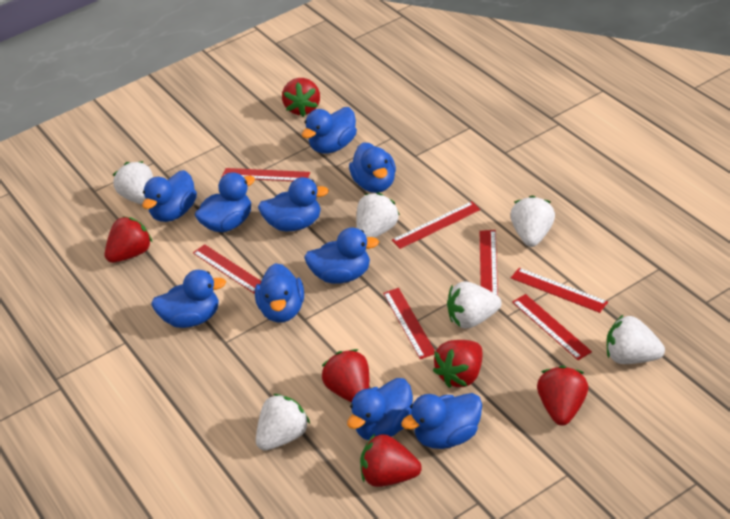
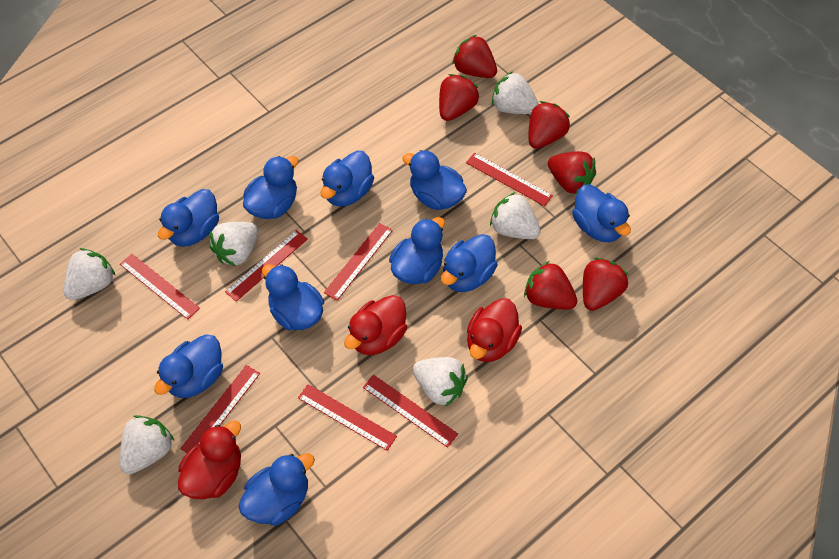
red duck: none = 0 -> [178,420,241,499] [344,295,407,355] [467,298,522,362] = 3

